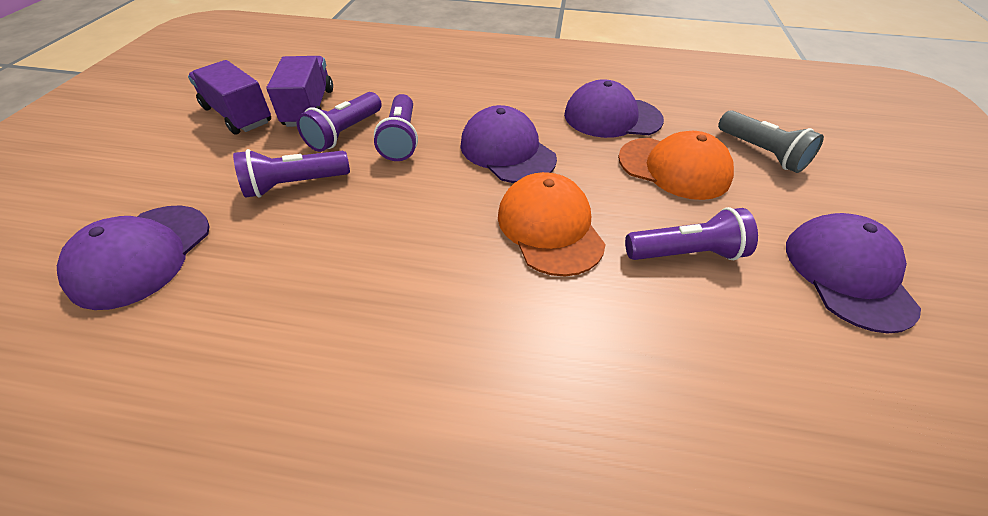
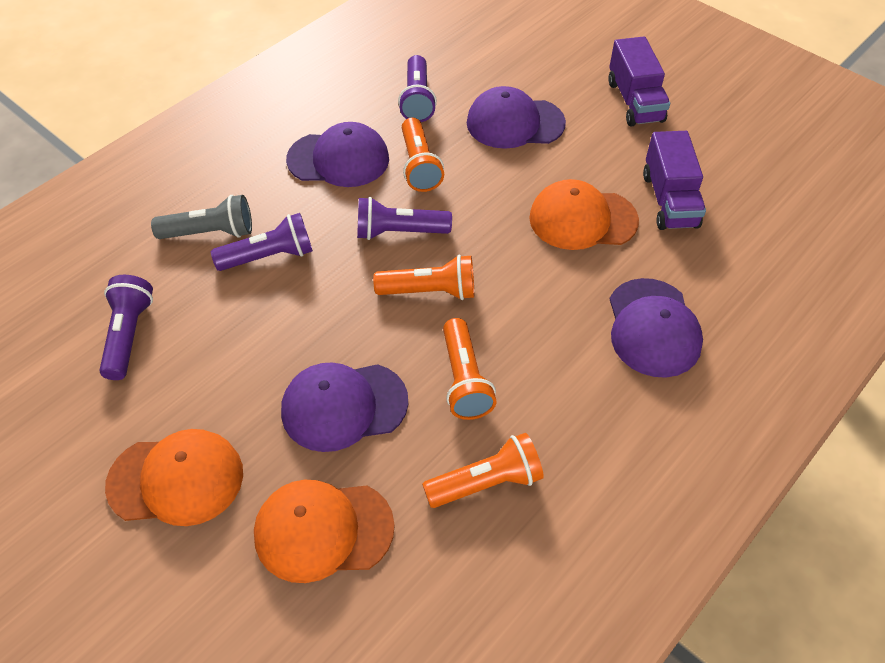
orange cap: [498,172,606,276] [618,131,734,200] = 2 -> [105,429,243,526] [254,480,395,583] [529,179,639,250] = 3
orange flashlight: none = 0 -> [373,255,474,300] [402,117,444,192] [422,433,544,508] [443,318,497,420] = 4

